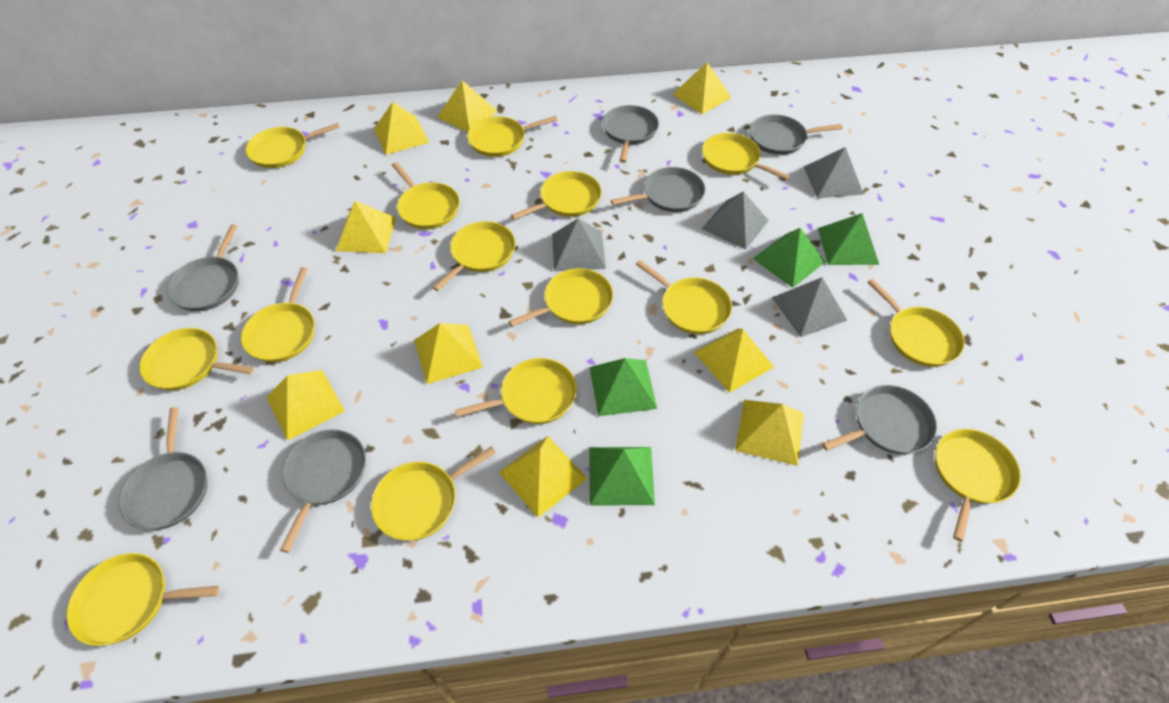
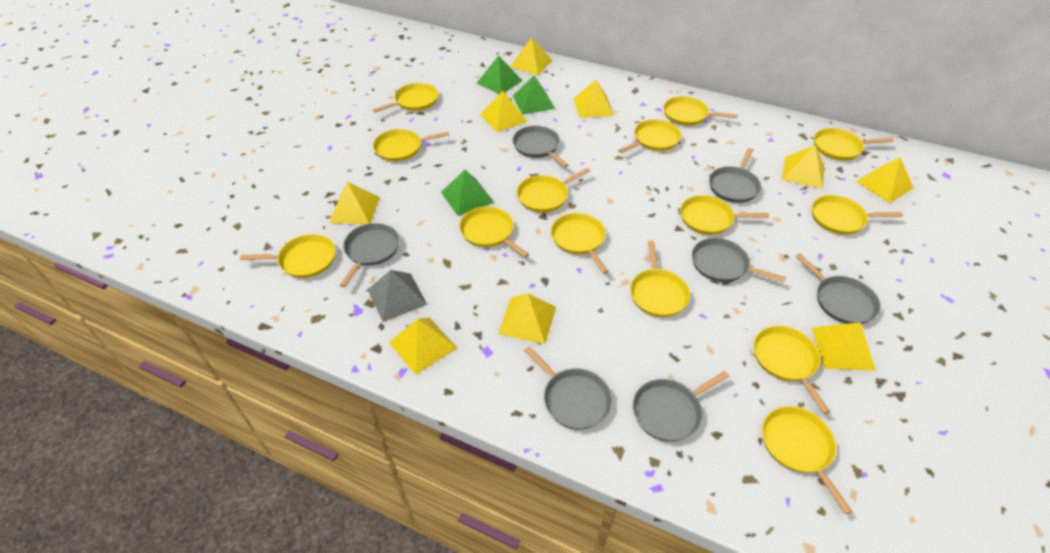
green pyramid: [589,447,655,505] [590,358,657,416] [753,228,825,288] [818,213,879,265] = 4 -> [441,170,494,216] [477,55,522,94] [513,76,555,115] = 3
grey pyramid: [552,218,606,271] [702,191,769,250] [772,277,847,337] [804,147,864,198] = 4 -> [368,270,427,322] = 1
yellow pan: [66,553,219,646] [139,328,254,390] [241,267,315,362] [246,123,340,168] [371,446,496,541] [392,162,460,229] [432,221,516,291] [455,358,577,424] [467,116,557,157] [509,268,613,327] [511,171,602,220] [636,260,732,334] [702,133,790,180] [868,279,965,367] [935,429,1021,542] = 15 -> [240,234,335,278] [373,83,438,112] [373,129,449,161] [459,206,529,258] [517,168,590,212] [551,213,609,274] [618,119,681,153] [630,240,690,317] [663,96,738,126] [680,195,769,235] [754,326,830,414] [762,406,853,514] [812,195,903,234] [814,128,894,160] = 14

